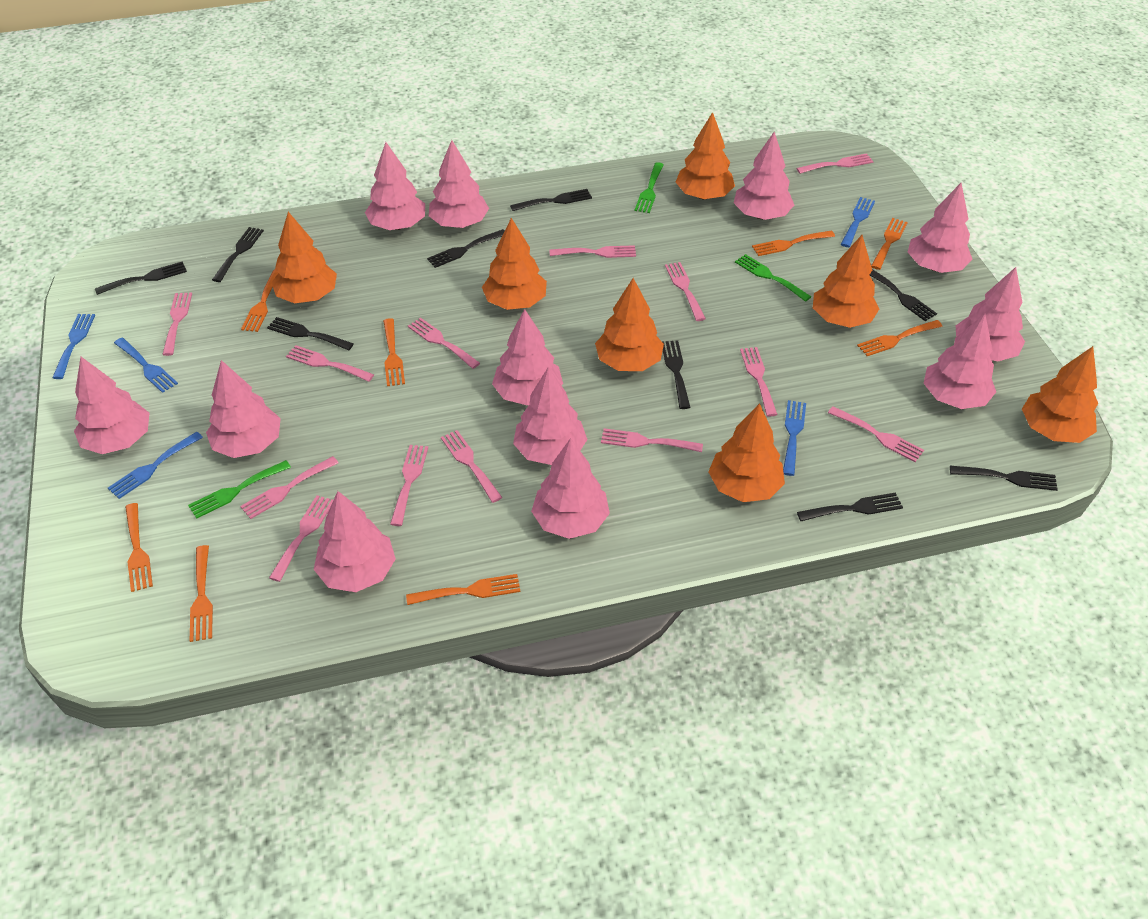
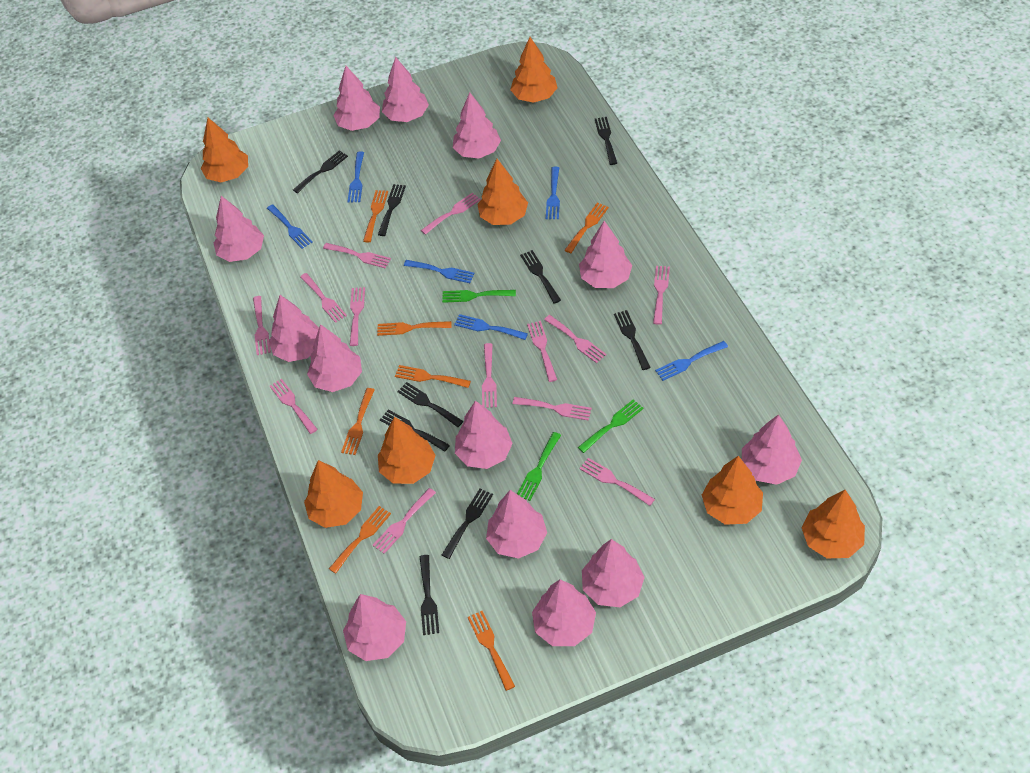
blue fork: [52,314,95,379] [108,432,203,499] [114,338,178,393] [783,400,806,476] [841,197,875,247] = 5 -> [267,204,313,249] [347,151,364,203] [404,260,475,283] [454,314,528,340] [546,167,560,219] [655,341,728,381] = 6
orange fork: [125,503,153,592] [190,545,213,642] [241,270,278,332] [383,318,405,386] [406,574,521,605] [752,230,835,256] [857,320,943,356] [871,218,908,270] = 8 -> [329,506,391,574] [341,388,375,455] [363,190,388,242] [377,321,451,336] [395,365,471,388] [468,611,515,691] [565,203,609,253] = 7
pink tree: [74,357,149,454] [206,360,281,458] [314,491,396,592] [365,142,425,230] [429,140,489,228] [492,309,563,405] [513,367,588,465] [531,438,610,539] [734,132,794,220] [908,183,972,273] [923,313,996,409] [955,267,1025,361] = 12 -> [214,196,264,262] [269,295,319,362] [307,324,362,392] [333,66,380,131] [343,594,406,661] [382,57,429,122] [453,92,501,158] [455,401,513,469] [486,490,547,559] [532,579,596,646] [579,221,632,288] [582,539,645,607] [742,414,802,485] = 13

